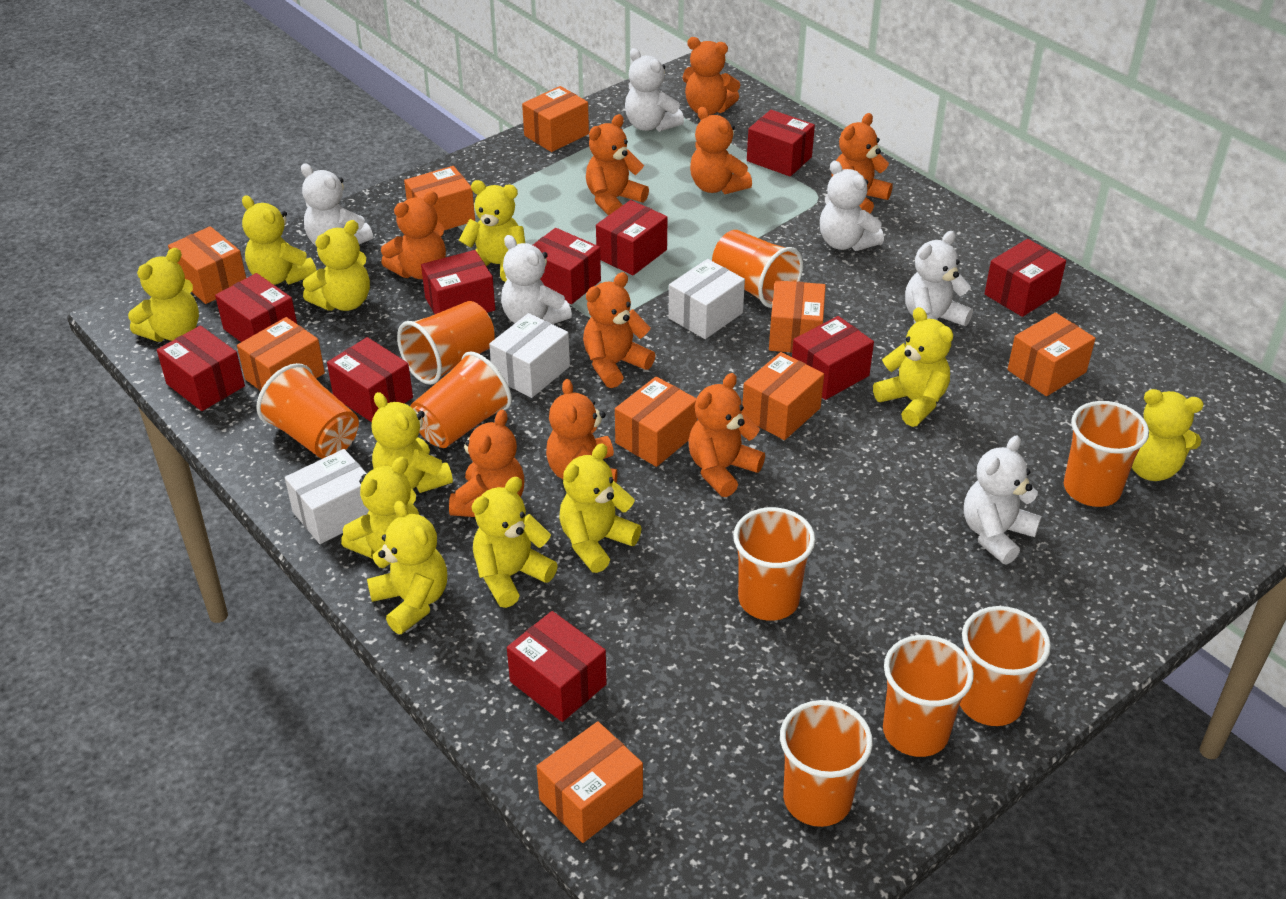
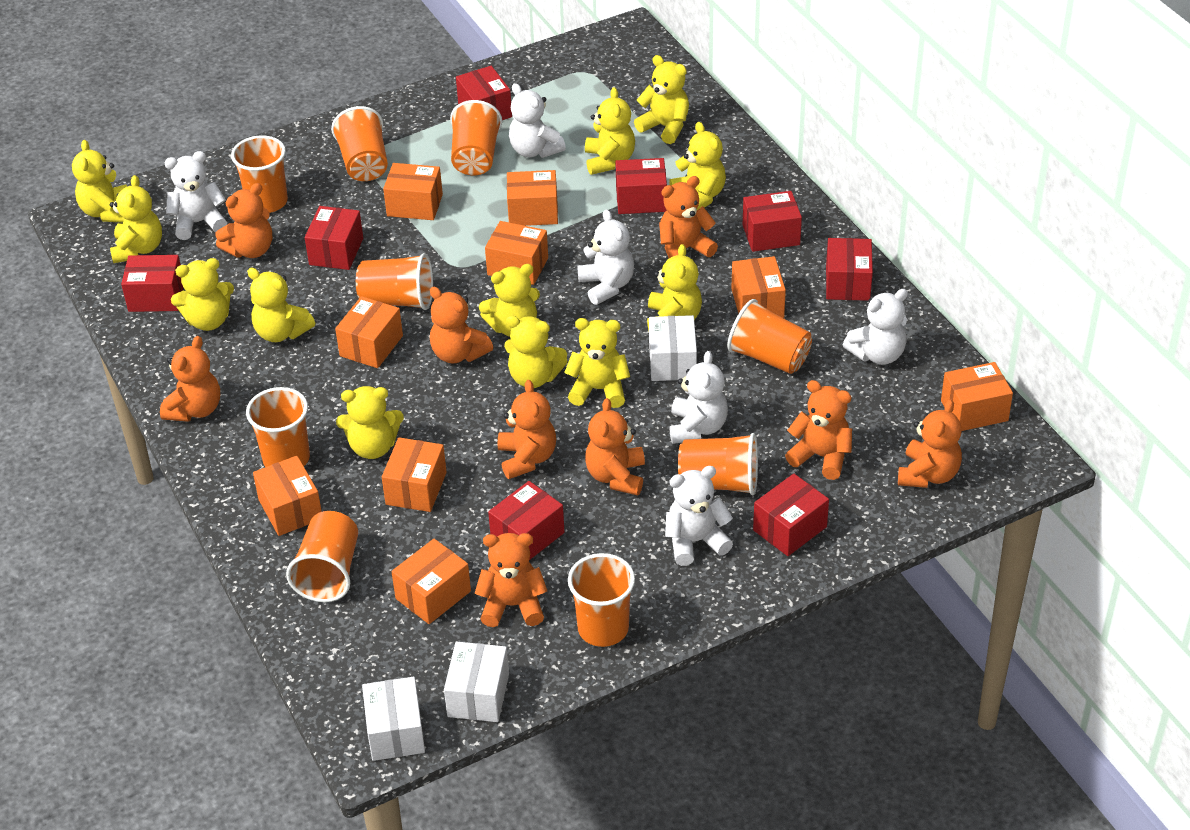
red box: [157,326,245,411] [215,273,297,342] [327,337,413,422] [421,250,495,314] [507,611,607,722] [533,228,601,304] [596,200,668,275] [747,110,815,176] [792,316,874,400] [985,239,1066,317] = 10 -> [121,255,183,312] [305,206,363,270] [456,66,512,120] [488,481,564,560] [615,158,667,214] [743,191,802,252] [753,474,829,556] [826,238,873,301] = 8
yellow teddy bear: [128,248,199,342] [242,195,317,285] [303,220,370,311] [341,457,419,559] [367,501,447,634] [372,392,453,493] [459,180,525,282] [472,477,558,608] [559,443,642,573] [873,307,953,427] [1132,389,1203,481] = 11 -> [72,140,127,223] [110,175,162,263] [171,258,234,331] [247,268,315,342] [336,386,404,459] [479,264,540,337] [504,315,568,388] [564,318,630,408] [585,87,635,175] [634,55,689,144] [647,244,702,330] [669,122,726,210] = 12

